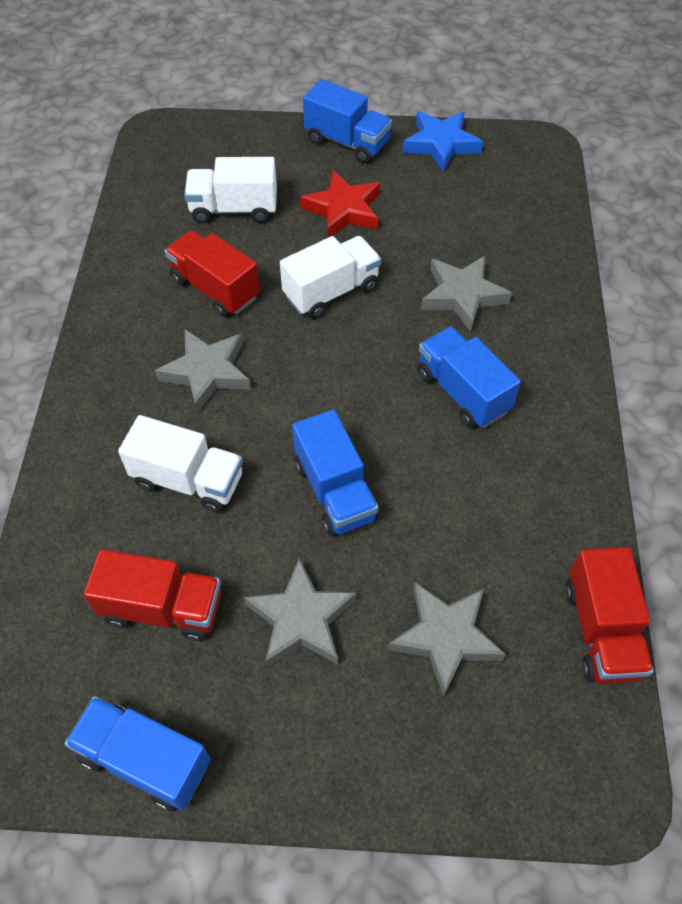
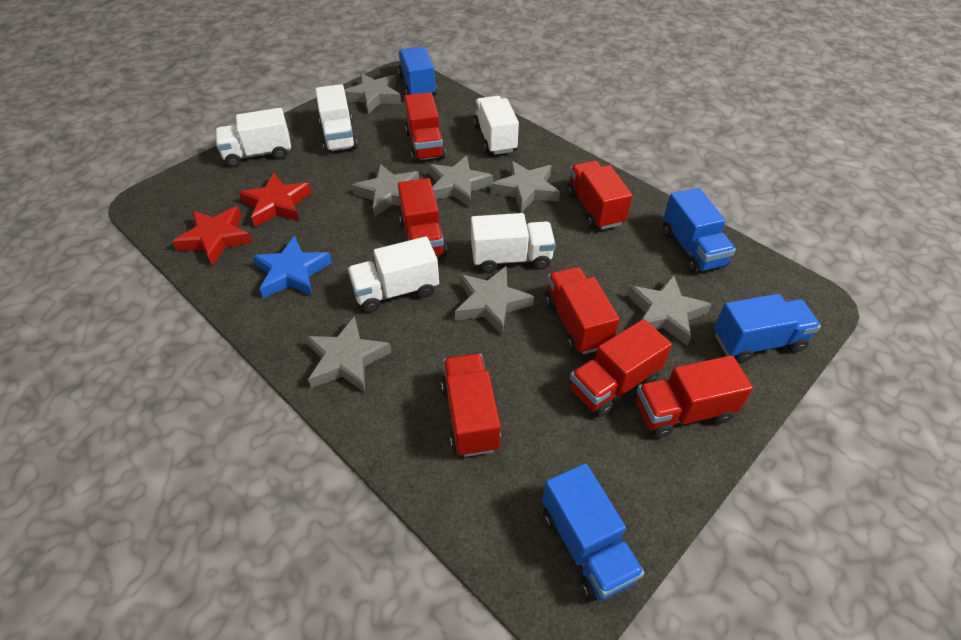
grey star: [155,329,251,413] [244,558,357,667] [388,582,506,696] [421,256,512,332] = 4 -> [306,316,392,392] [344,73,401,114] [352,164,419,217] [428,156,493,207] [455,266,534,335] [491,161,560,213] [627,275,712,346] = 7
red star: [300,170,380,238] = 1 -> [172,206,253,266] [239,173,312,227] = 2
red truck: [84,549,221,641] [165,230,260,317] [565,547,654,684] = 3 -> [398,178,447,257] [404,92,446,162] [441,354,501,457] [545,267,620,354] [567,161,633,230] [569,319,672,417] [636,355,753,438] = 7
white truck: [118,415,243,513] [184,157,277,223] [280,236,381,319] = 3 -> [215,108,291,167] [315,84,358,153] [347,237,439,312] [471,213,556,273] [474,96,519,155] = 5

